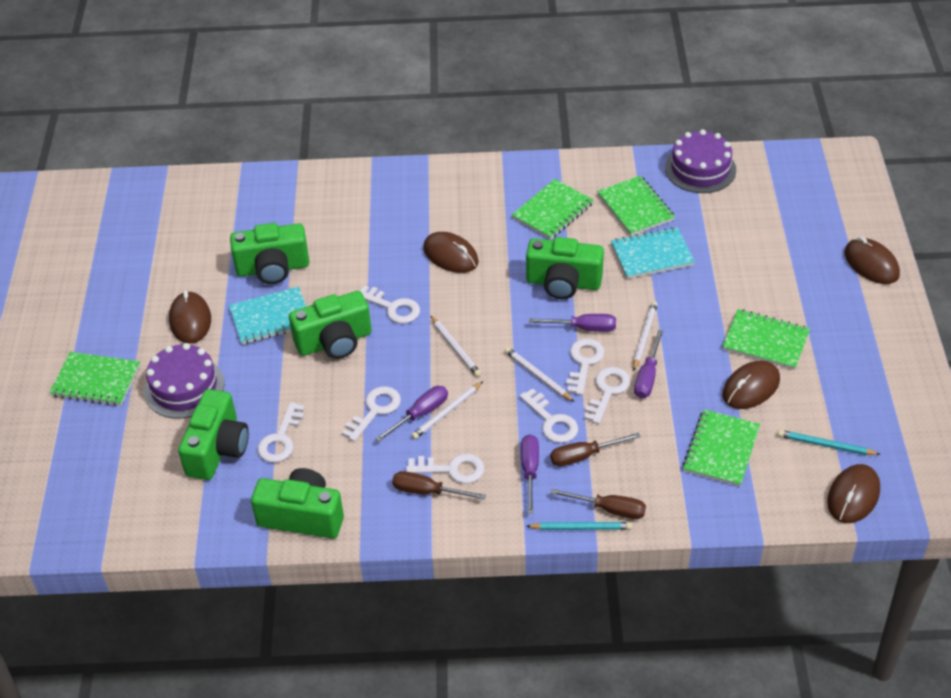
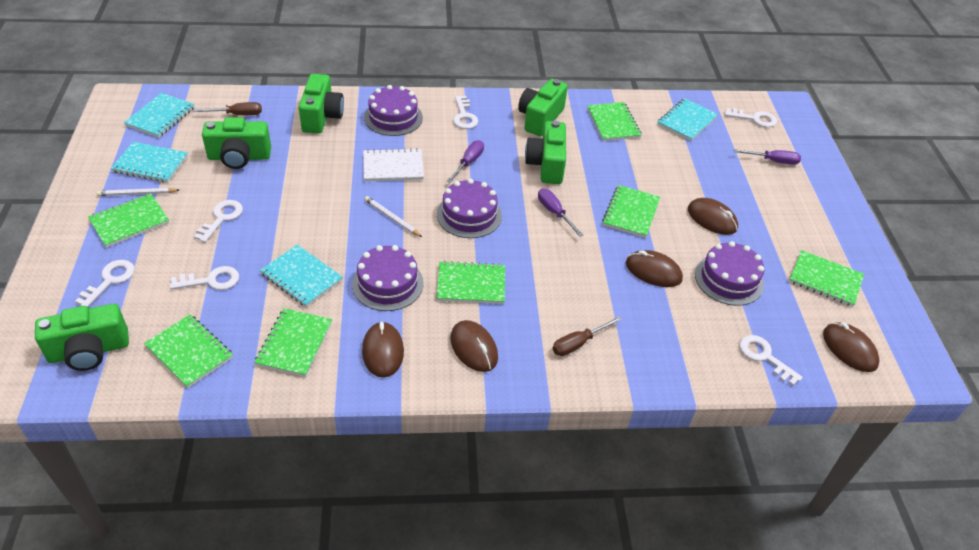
brown screwdriver: [392,471,486,500] [550,433,640,466] [550,489,646,519] = 3 -> [193,102,262,115] [552,316,622,356] = 2
green notebook: [49,352,140,406] [512,179,594,240] [597,176,675,236] [683,409,760,486] [722,309,810,370] = 5 -> [88,193,169,248] [144,314,233,388] [254,308,332,377] [437,261,505,304] [587,102,642,141] [602,185,660,238] [789,250,864,307] = 7
purple cake: [144,343,224,418] [665,129,736,193] = 2 -> [352,245,424,311] [364,85,423,136] [437,179,502,238] [695,241,764,306] = 4
purple screwdriver: [375,386,448,442] [521,434,539,514] [529,314,616,332] [634,330,663,398] = 4 -> [447,140,484,183] [538,189,583,237] [733,149,801,165] = 3
turquoise notebook: [229,287,306,345] [611,227,695,279] = 2 -> [111,142,188,183] [124,93,195,138] [260,245,343,307] [657,98,718,141] = 4
turquoise pencil: [526,522,632,530] [778,430,881,455] = 2 -> none = 0
white key: [258,402,305,463] [342,386,401,442] [359,285,420,324] [406,454,485,484] [519,388,578,443] [566,338,605,395] [584,367,631,424] = 7 -> [75,260,135,307] [170,266,239,290] [194,200,243,243] [453,96,478,129] [725,108,777,127] [739,335,803,386] = 6
white notebook: none = 0 -> [363,148,424,181] = 1
white pencil: [411,381,483,439] [430,315,481,377] [505,347,574,402] [633,301,658,371] = 4 -> [97,188,179,196] [364,196,422,237] = 2

